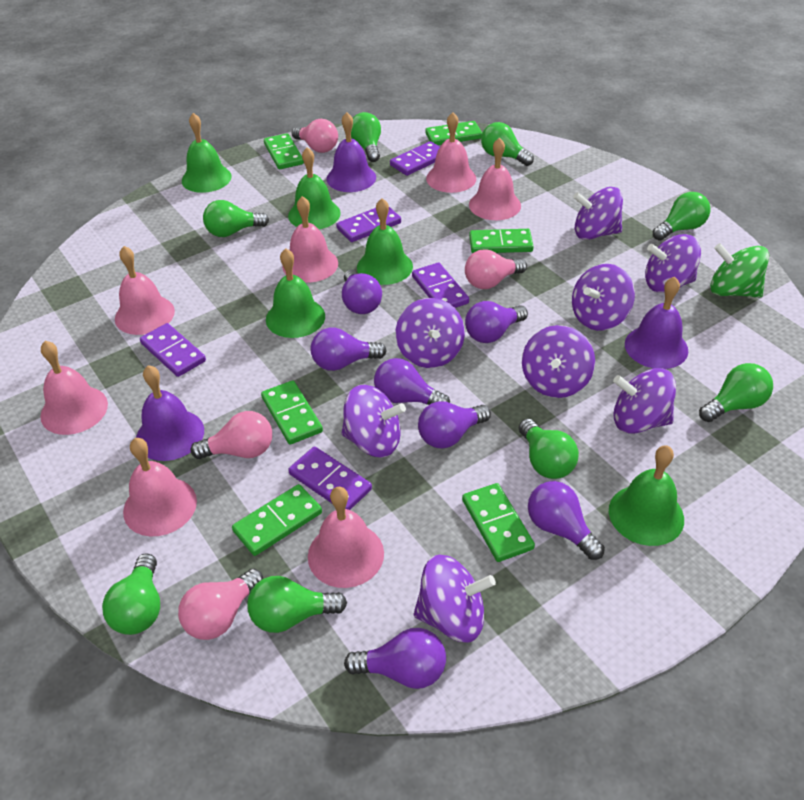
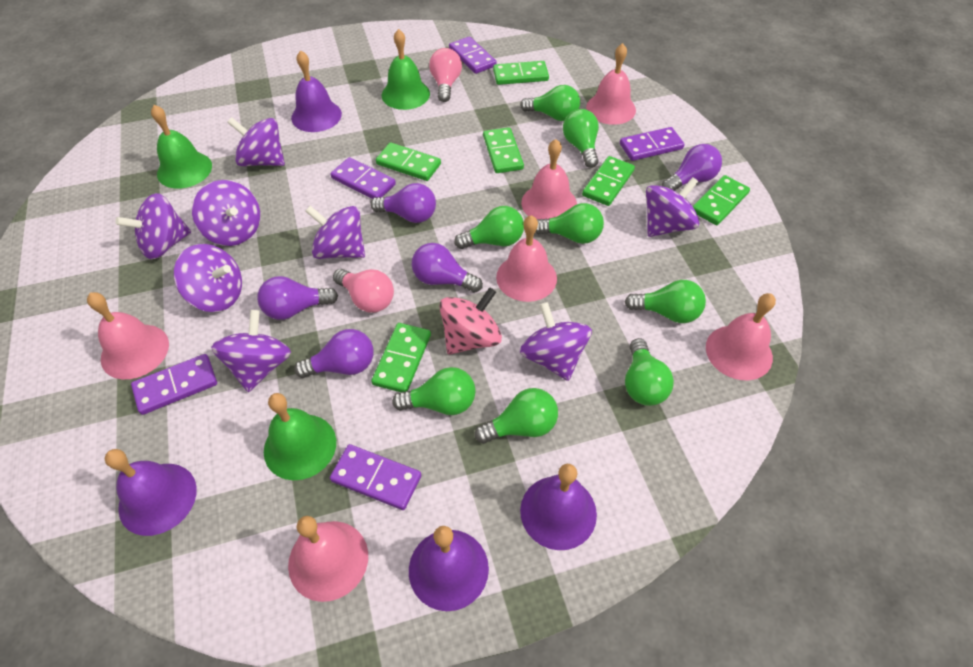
green bell: [182,113,232,193] [266,248,325,338] [288,147,341,229] [357,198,413,285] [609,445,684,546] = 5 -> [151,105,212,189] [264,393,336,480] [382,29,430,110] = 3
green spinning top: [710,243,769,298] = 1 -> none = 0
pink bell: [40,341,108,435] [115,246,175,335] [123,438,197,536] [282,196,338,282] [308,487,384,588] [426,112,476,193] [469,138,521,220] = 7 -> [87,292,169,379] [288,516,368,602] [496,215,557,302] [521,139,577,220] [586,43,636,125] [706,293,776,380] = 6
pink light bulb: [178,569,263,640] [191,411,272,459] [292,119,338,153] [465,249,527,289] = 4 -> [333,269,394,313] [429,48,462,102] = 2
pink spinning top: none = 0 -> [439,287,502,354] = 1
purple bell: [136,365,204,461] [326,112,376,192] [625,277,688,369] = 3 -> [105,449,197,536] [291,50,342,132] [409,526,489,611] [520,464,597,550] = 4
purple light bulb: [310,328,387,371] [342,269,382,314] [344,628,446,689] [374,358,450,405] [418,401,491,448] [465,301,528,343] [528,481,605,560] = 7 -> [257,276,338,320] [294,329,373,378] [370,183,436,223] [412,243,483,293] [662,144,722,191] = 5

